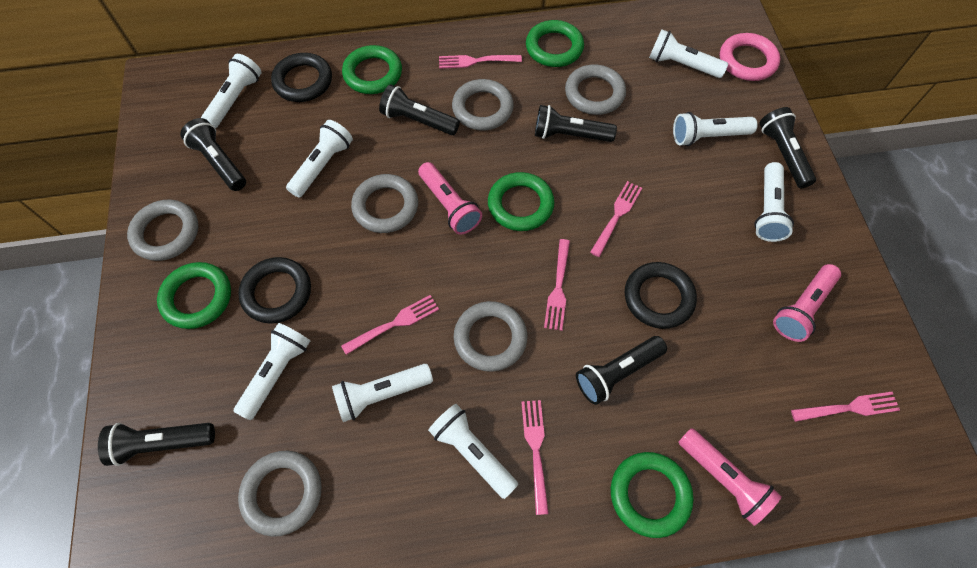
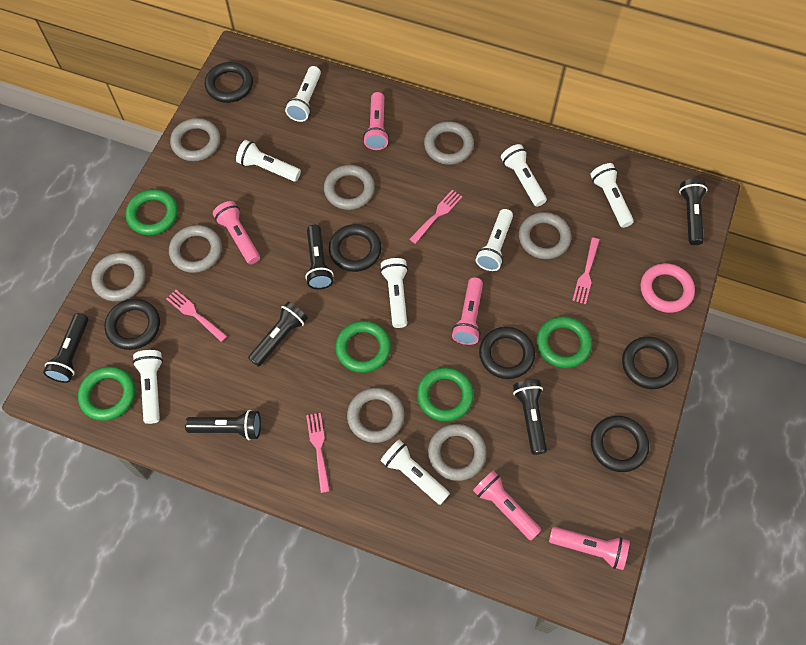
black ring: [238,257,311,324] [271,53,332,102] [625,262,697,329] = 3 -> [104,299,160,350] [205,62,253,103] [329,224,382,272] [479,327,535,379] [591,416,649,472] [622,337,679,389] = 6
grey ring: [127,199,198,261] [238,451,322,537] [351,174,418,233] [452,79,514,131] [454,301,527,372] [565,64,626,115] = 6 -> [91,253,146,301] [169,225,222,273] [170,118,220,161] [324,165,375,210] [347,388,405,443] [424,121,474,165] [428,424,487,481] [519,212,571,259] = 8
pink flashlight: [418,162,482,235] [679,428,782,526] [773,264,841,342] = 3 -> [213,201,260,264] [363,92,389,150] [452,277,483,345] [473,470,541,540] [549,527,630,570] = 5
pink fork: [341,295,439,355] [439,55,522,69] [521,400,549,515] [544,239,570,331] [590,181,642,257] [791,392,900,422] = 6 -> [166,290,227,342] [306,413,330,493] [409,190,462,244] [572,237,600,304] = 4

